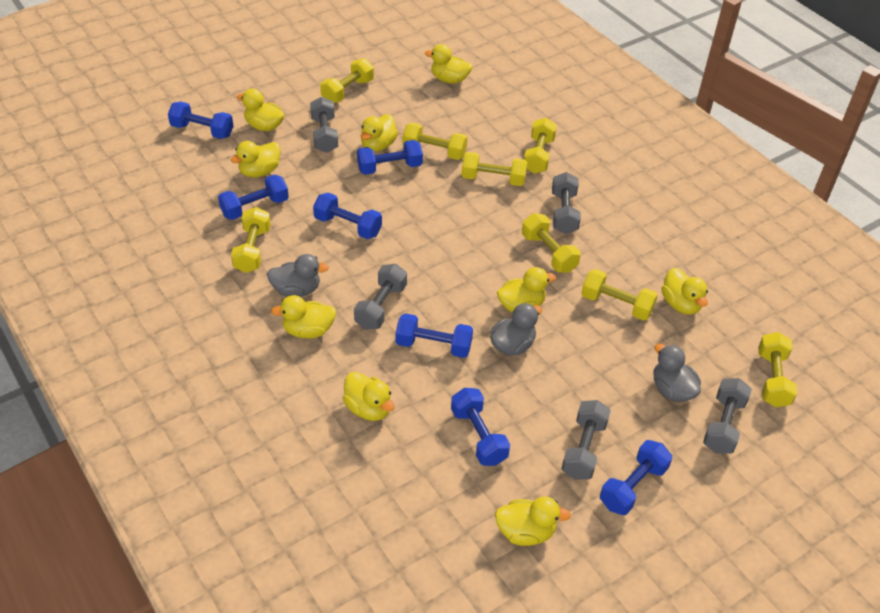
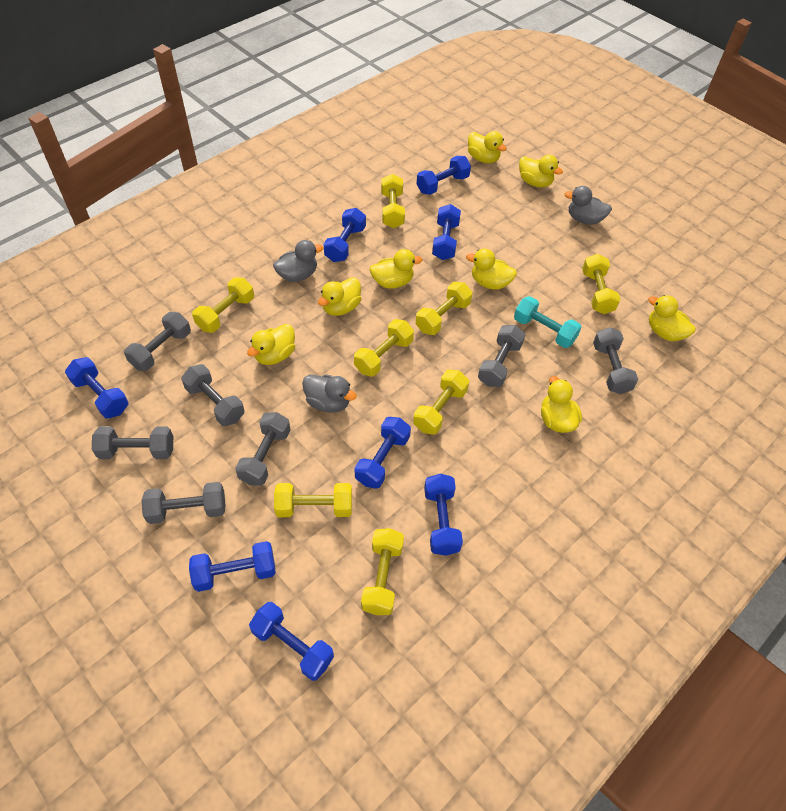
blue dumbbell: [168,101,233,139] [218,175,289,220] [313,193,382,239] [357,140,423,175] [396,313,473,358] [451,388,510,466] [600,440,672,515] = 7 -> [65,357,129,418] [189,541,276,592] [249,602,334,681] [324,208,366,262] [355,417,411,489] [417,156,471,195] [424,474,463,556] [432,204,461,260] = 8
grey dumbbell: [310,97,338,153] [354,264,407,330] [552,172,581,234] [561,400,611,480] [703,378,752,454] = 5 -> [92,426,173,459] [124,312,191,371] [141,482,225,524] [181,364,245,426] [235,412,291,486] [478,325,525,387] [593,327,638,394] = 7
turquoise dumbbell: none = 0 -> [514,296,581,348] = 1
yellow duck: [231,141,280,178] [237,89,285,131] [271,295,336,338] [343,372,394,421] [361,114,398,152] [425,44,472,84] [495,496,571,546] [497,267,556,313] [661,268,708,315] = 9 -> [247,324,295,365] [318,277,361,316] [370,249,423,289] [466,249,517,290] [468,131,507,163] [519,155,563,188] [541,376,582,433] [648,295,696,341] = 8

